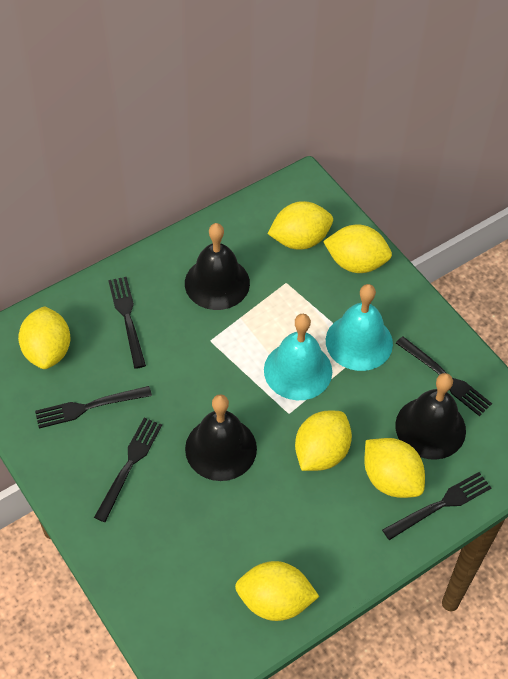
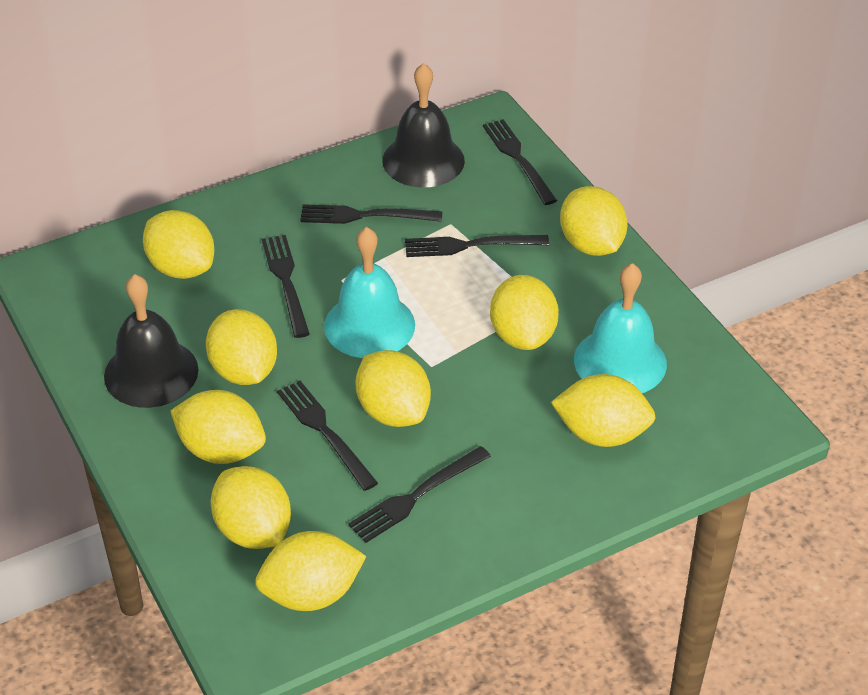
black bell: [185,223,250,310] [185,394,257,481] [395,373,466,460] = 3 -> [104,274,198,408] [382,63,465,188] = 2
black fork: [35,386,152,428] [94,418,162,522] [108,277,146,369] [382,472,491,540] [396,336,492,416] = 5 -> [262,235,310,338] [277,380,378,491] [300,204,442,224] [348,446,491,543] [405,235,549,257] [483,119,557,205] = 6
yellow lemon: [18,306,71,369] [235,561,319,621] [267,201,333,250] [295,411,352,471] [323,225,392,273] [364,438,425,498] = 6 -> [143,210,215,279] [171,390,266,464] [206,309,277,385] [211,466,291,549] [255,531,366,611] [355,350,431,427] [490,275,559,350] [551,374,655,447] [560,186,628,256] = 9

